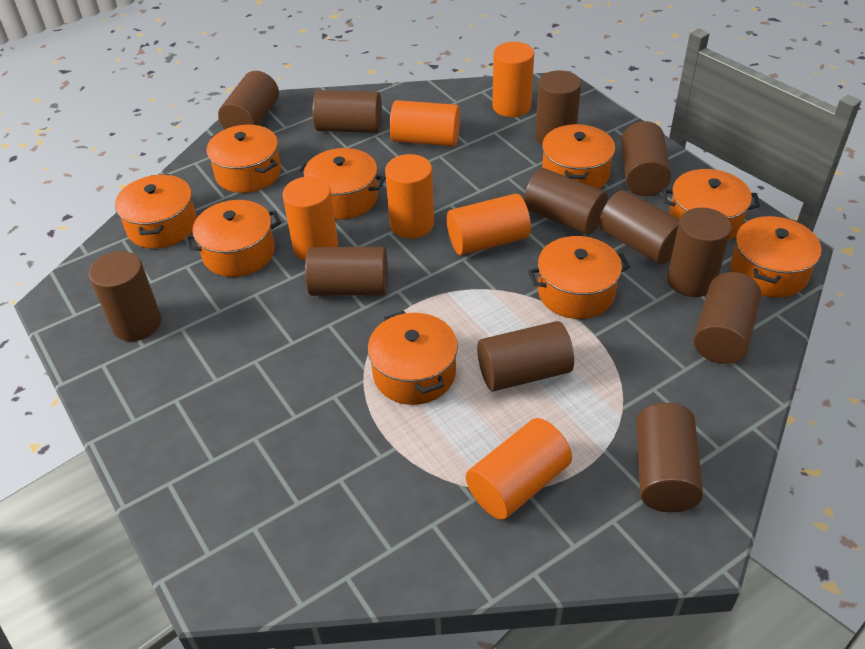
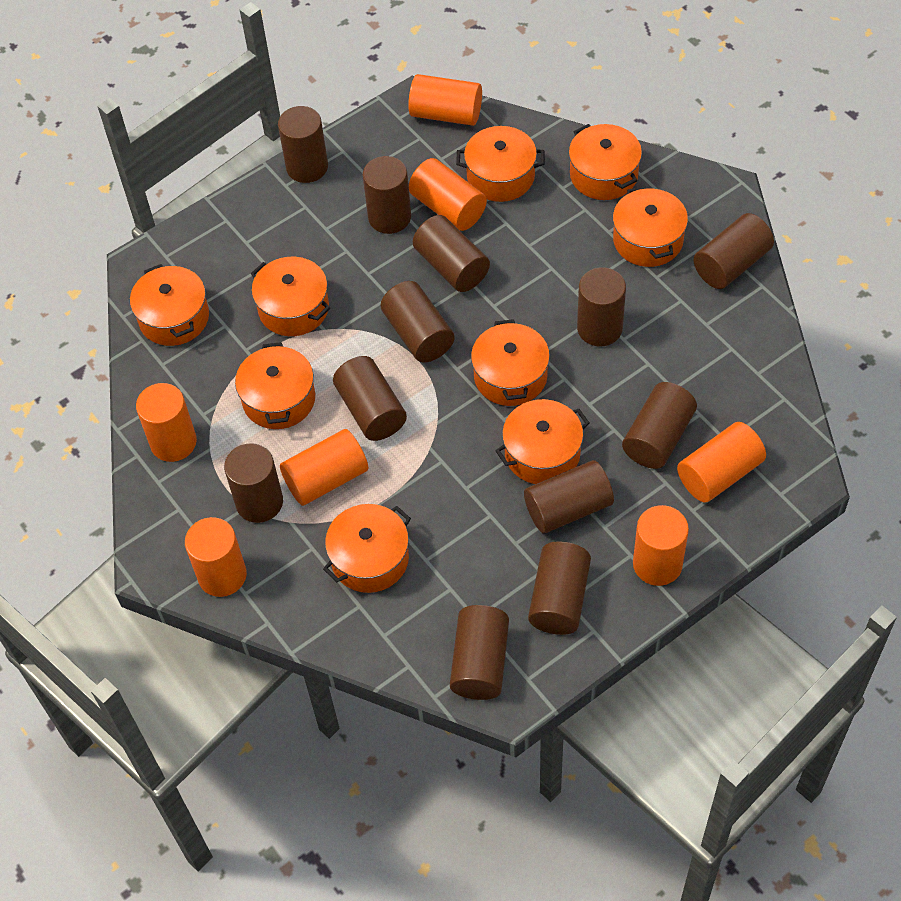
orange cylinder: [283,177,338,261] [385,154,434,238] [390,100,460,147] [447,194,531,255] [466,418,572,520] [492,42,534,117] = 6 -> [136,383,197,462] [185,517,247,597] [280,429,368,506] [408,74,482,126] [409,158,487,231] [633,505,689,586] [677,422,766,503] = 7

